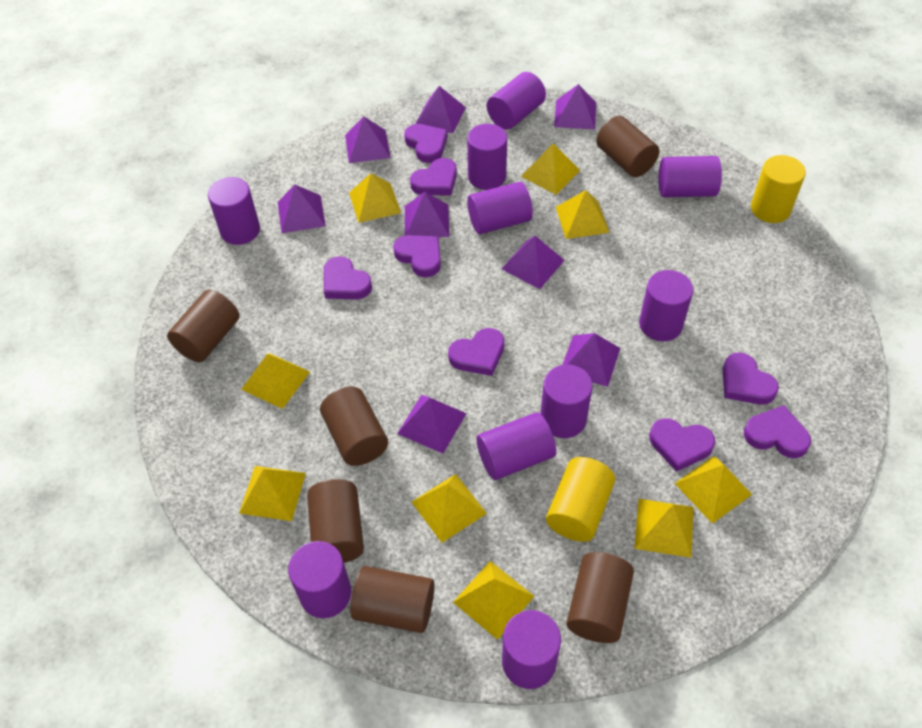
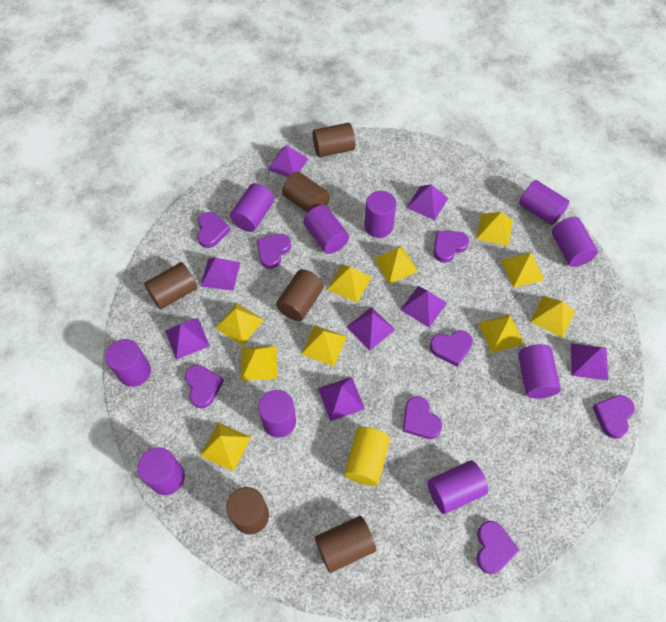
yellow cylinder: [546,457,615,542] [751,155,806,223] = 2 -> [344,427,390,486] = 1
yellow pyramid: [239,466,306,521] [241,353,310,409] [349,173,401,223] [412,474,487,543] [453,561,534,640] [521,144,580,195] [556,190,610,239] [634,499,694,558] [675,456,752,524] = 9 -> [200,422,251,472] [215,303,264,346] [241,346,277,381] [301,325,347,367] [327,264,371,303] [374,247,418,284] [476,212,513,246] [478,314,524,353] [501,253,544,287] [530,296,575,338] = 10

